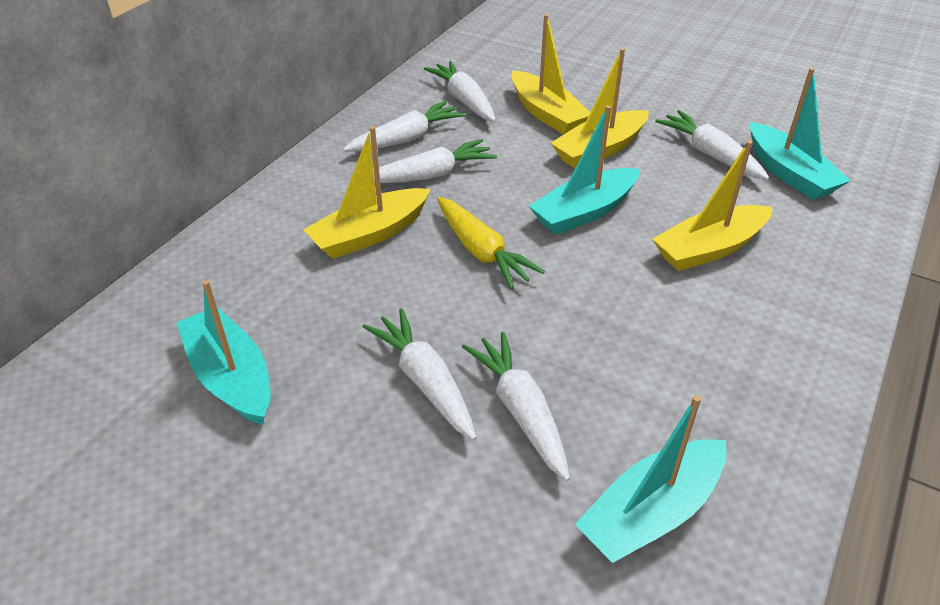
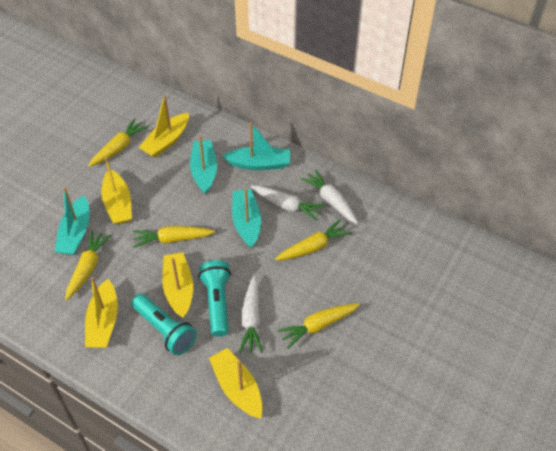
turquoise flashlight: none = 0 -> [131,294,197,355] [198,260,231,337] = 2
white carrot: [343,101,465,152] [362,308,477,440] [373,139,497,183] [424,61,496,122] [462,332,570,481] [655,110,769,180] = 6 -> [239,276,263,353] [250,185,325,221] [301,169,358,224] = 3
yellow boat: [303,126,430,259] [512,14,590,135] [551,48,649,169] [652,140,773,271] = 4 -> [85,277,118,348] [101,158,132,225] [138,95,189,158] [162,252,193,318] [209,348,263,419] = 5
yellow carrot: [437,197,545,289] = 1 -> [65,230,111,301] [88,118,148,167] [133,226,215,248] [275,219,351,261] [277,303,360,349] = 5

